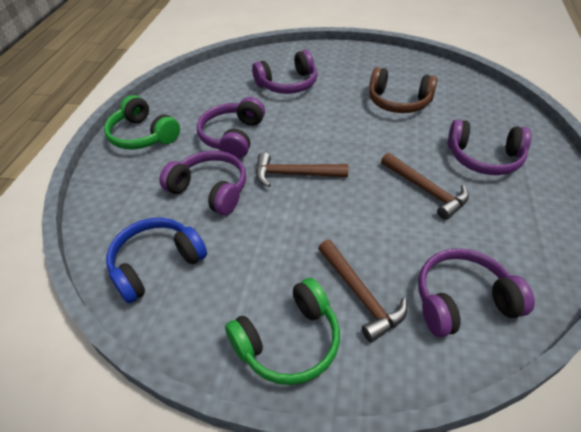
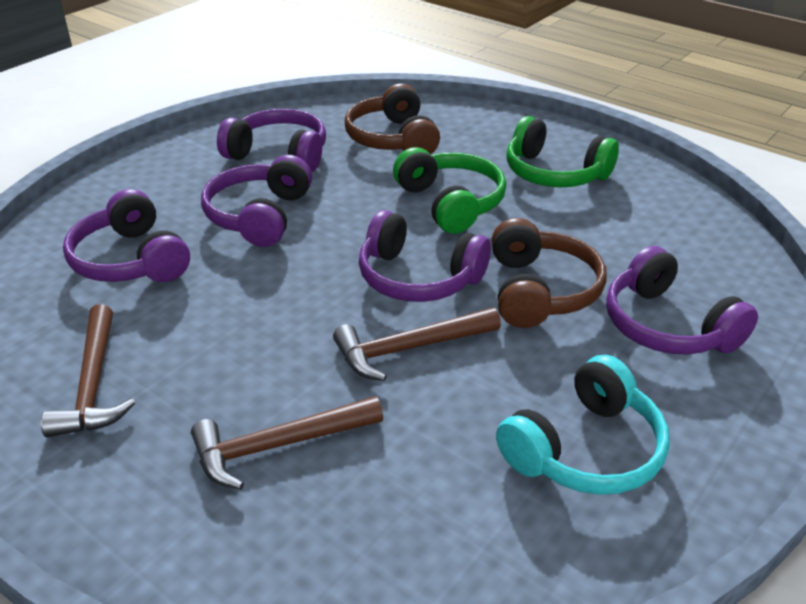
blue headphones: [106,218,207,303] = 1 -> none = 0
brown headphones: [369,67,438,113] = 1 -> [344,83,440,155] [492,218,607,328] = 2
turquoise headphones: none = 0 -> [496,355,670,495] = 1

